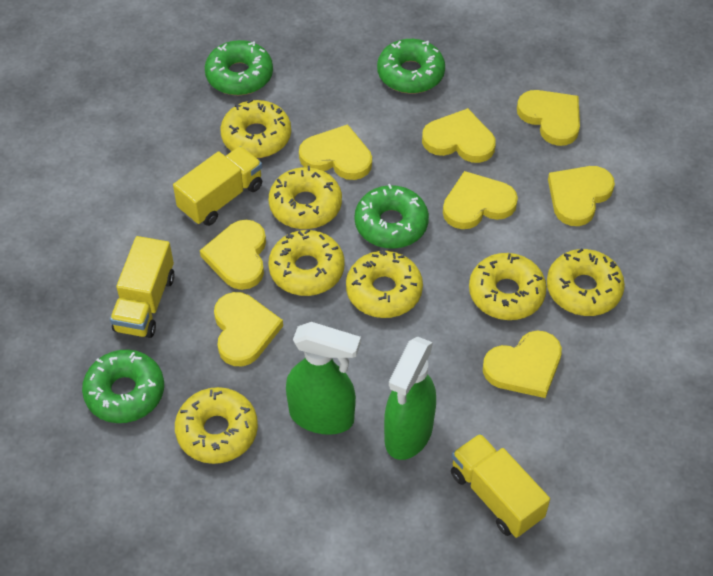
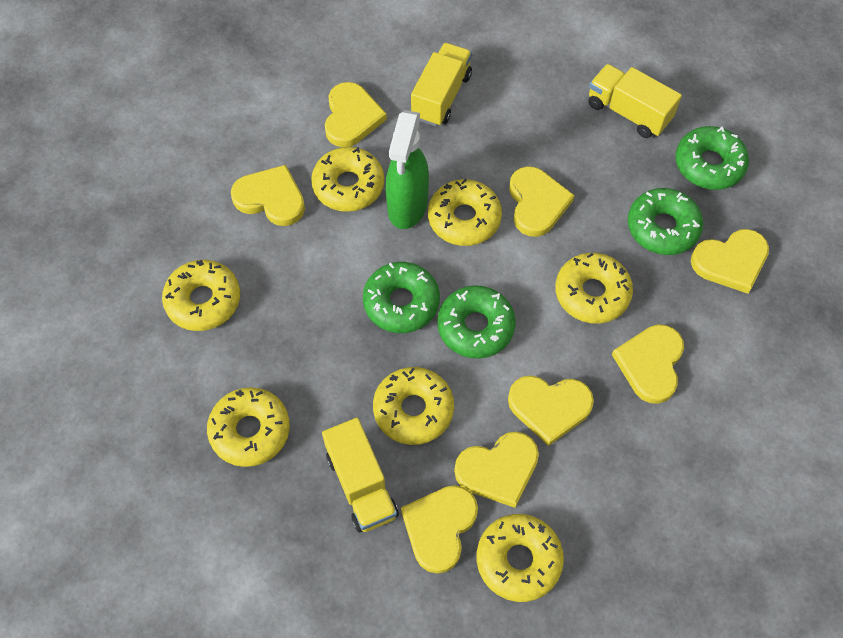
green spray bottle: [286,322,361,435] [384,337,436,460] = 2 -> [386,110,429,229] = 1

